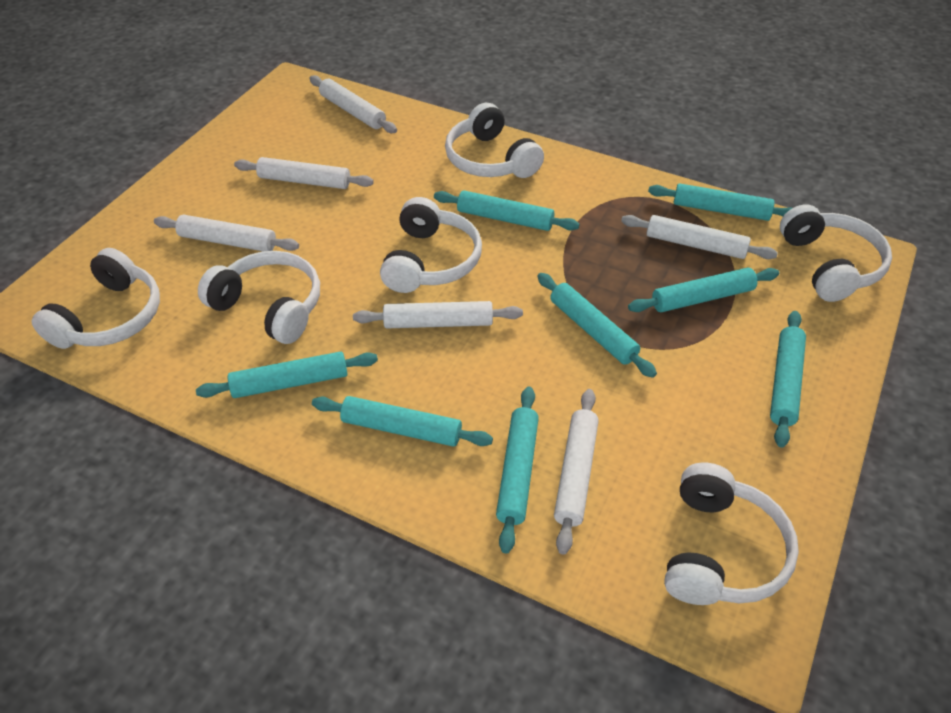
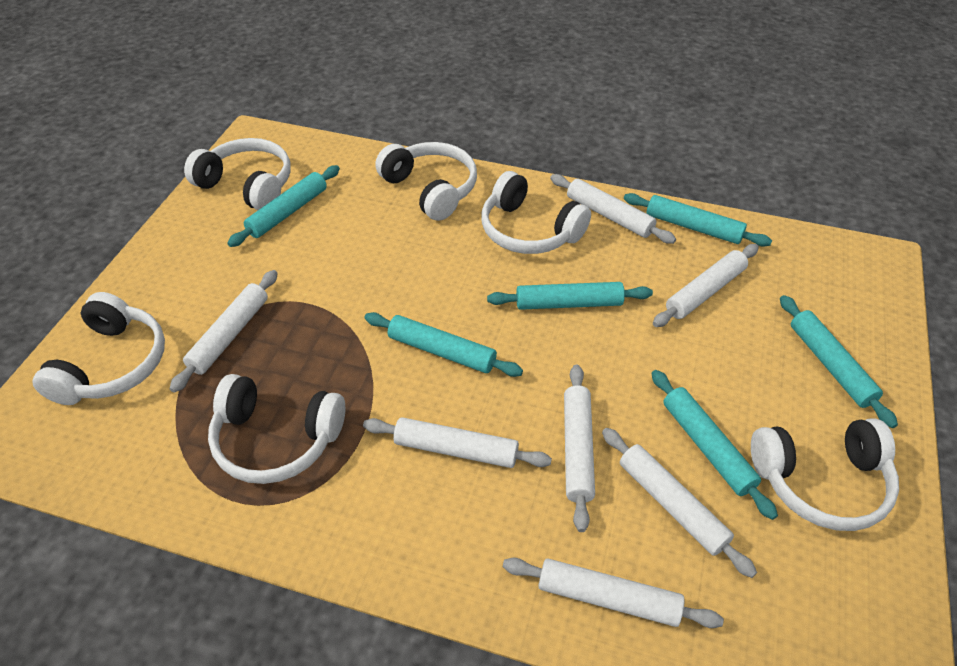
turquoise rolling pin: [196,351,378,398] [312,396,493,447] [434,190,579,231] [496,387,539,553] [537,273,657,378] [628,267,779,312] [648,184,792,221] [770,311,806,448] = 8 -> [227,165,340,247] [364,312,523,377] [487,282,653,310] [624,193,772,247] [651,370,778,520] [780,295,898,428] = 6
white rolling pin: [154,215,299,251] [234,157,374,189] [309,75,397,133] [353,301,523,328] [554,389,599,555] [621,215,778,259] = 6 -> [170,270,278,393] [363,417,552,468] [503,558,724,628] [550,174,676,244] [564,365,595,532] [602,428,757,578] [653,244,759,327] = 7

